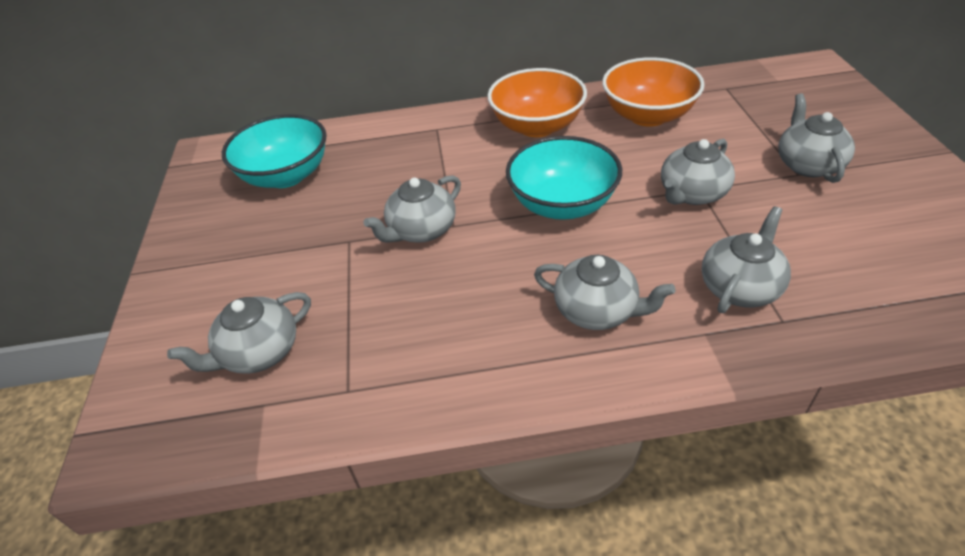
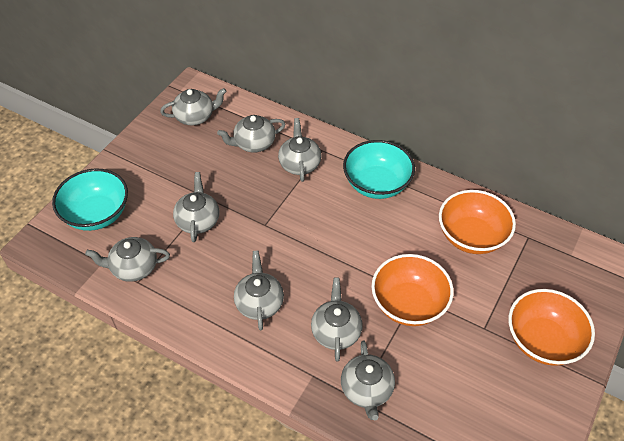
grey teapot: [167,292,311,374] [364,175,461,243] [534,255,676,330] [661,139,735,205] [702,206,791,313] [778,93,855,183] = 6 -> [85,237,170,282] [160,88,227,125] [173,172,220,242] [217,115,285,153] [234,250,284,331] [278,118,321,182] [311,278,363,361] [341,340,395,420] = 8
orange bowl: [488,68,587,137] [602,57,705,127] = 2 -> [371,254,454,326] [439,190,516,254] [508,289,595,366] = 3

